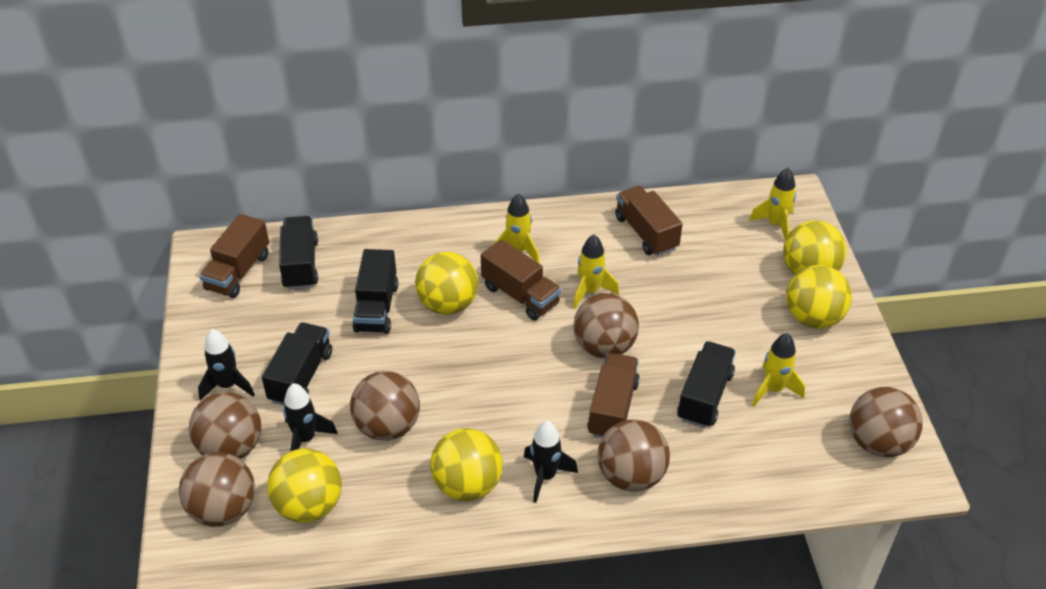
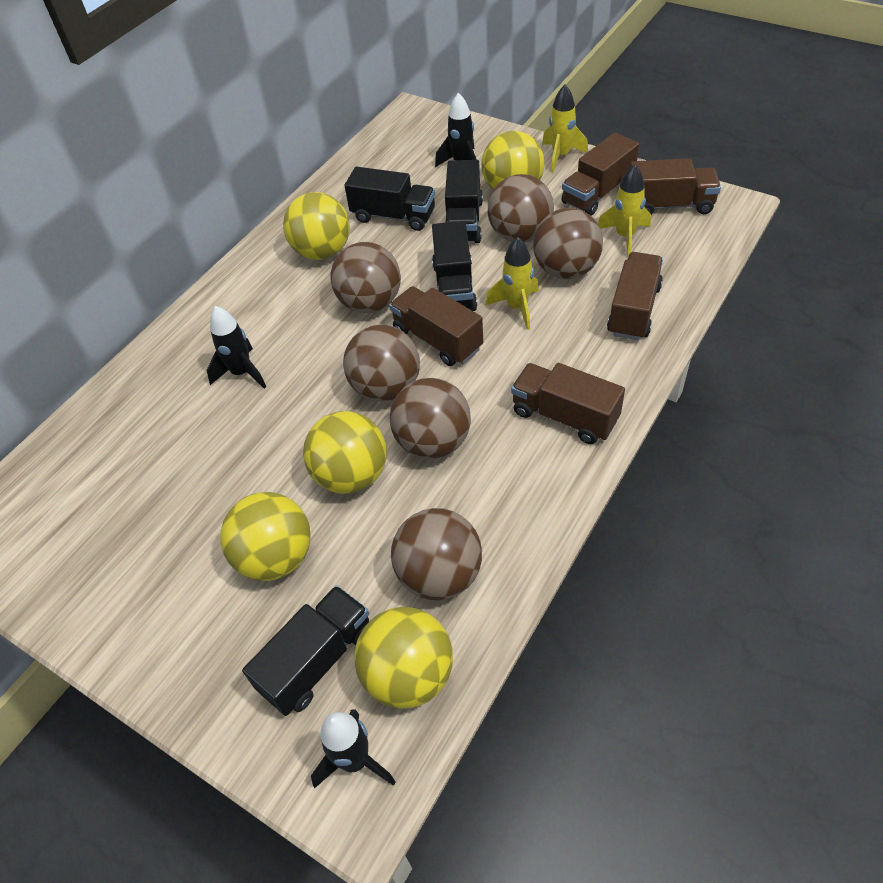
brown truck: [199,214,269,298] [481,239,561,320] [587,353,640,438] [615,186,683,256] = 4 -> [389,286,483,366] [511,363,625,444] [561,132,639,216] [607,252,663,340] [630,158,721,215] = 5
yellow rocket: [493,193,540,264] [573,234,619,309] [749,168,796,240] [752,333,805,406] = 4 -> [486,237,539,330] [542,85,588,172] [598,164,651,257] = 3

